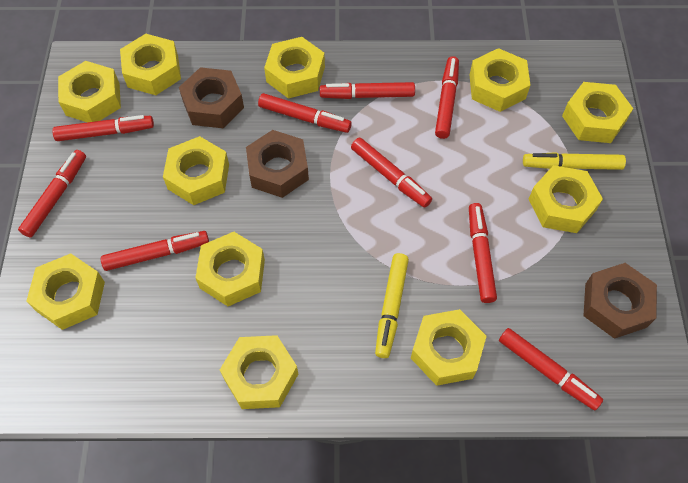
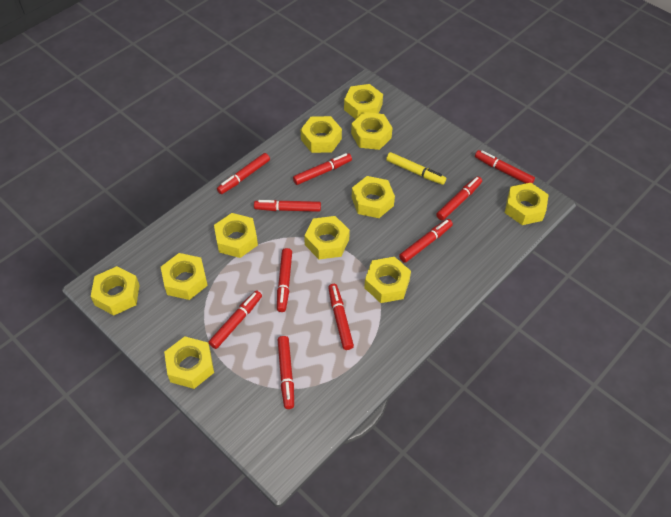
brown nut: [179,67,244,128] [246,130,309,198] [583,263,657,339] = 3 -> none = 0
red marker: [18,150,86,237] [52,115,154,141] [101,231,209,271] [258,93,352,133] [320,82,415,99] [351,137,432,208] [435,56,459,139] [469,203,497,303] [499,328,603,410] = 9 -> [209,290,262,349] [217,153,270,194] [254,200,321,212] [277,248,292,312] [278,336,294,409] [293,153,352,185] [328,284,354,350] [399,219,453,263] [436,176,482,220] [475,150,535,184] = 10
yellow marker: [375,253,409,358] [523,152,626,170] = 2 -> [386,152,446,185] = 1

